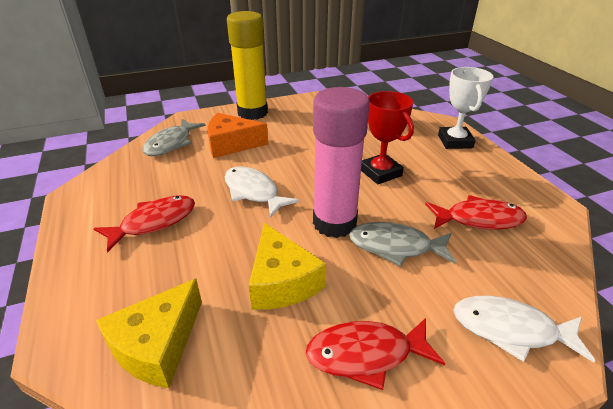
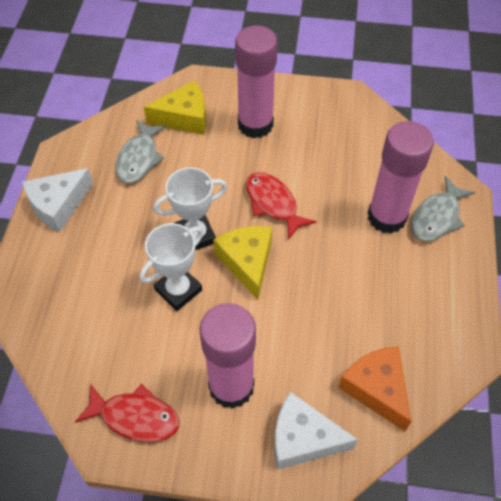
pink glue stick: [313,87,370,238] = 1 -> [200,303,256,409] [235,26,278,138] [368,121,434,234] = 3
red fish: [93,195,195,253] [306,318,445,390] [425,195,527,230] = 3 -> [75,384,179,442] [246,172,316,239] = 2
red trophy: [361,91,414,184] = 1 -> none = 0
white cheese: none = 0 -> [22,168,93,232] [274,392,358,470] = 2
white fish: [225,167,299,218] [453,295,595,363] = 2 -> none = 0
white trophy: [438,67,493,149] = 1 -> [139,223,203,311] [153,167,227,250] = 2
yellow glue stick: [227,11,268,120] = 1 -> none = 0

